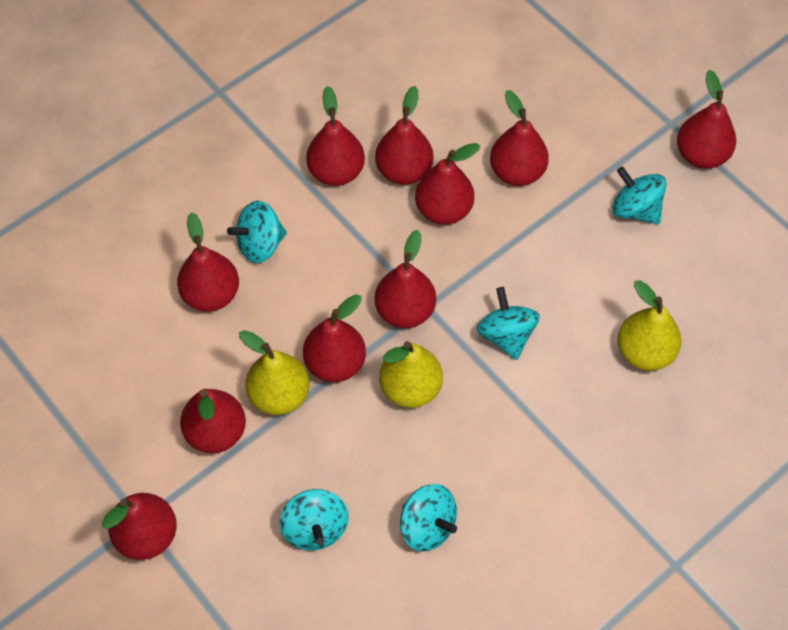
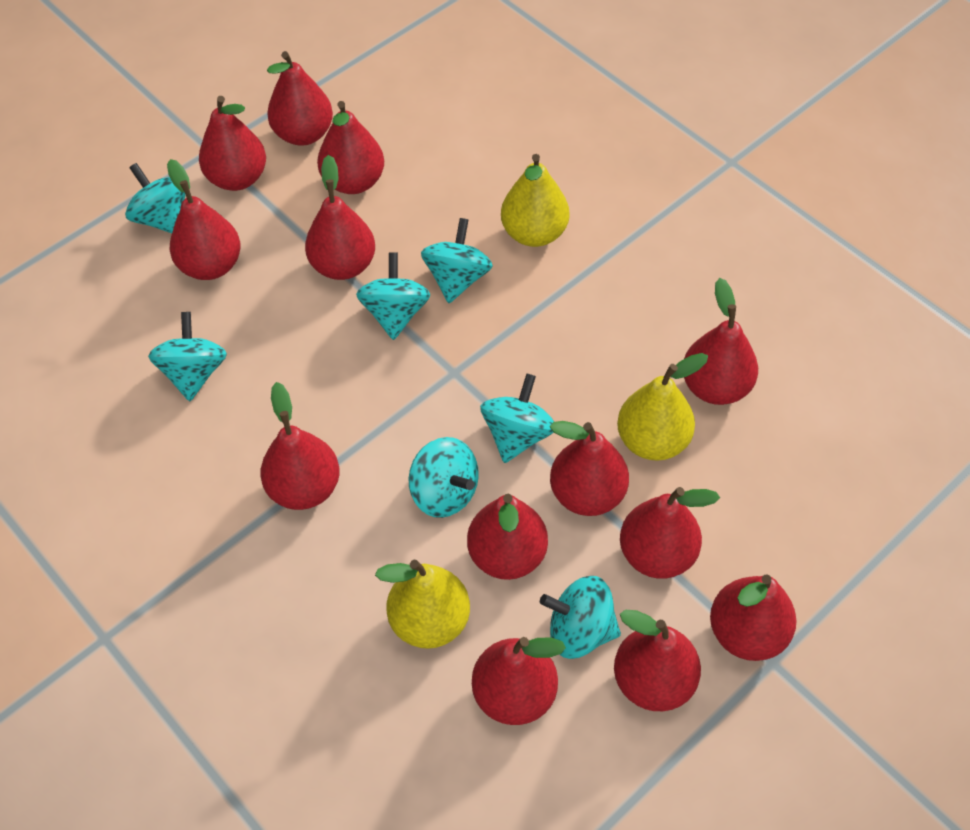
red pear: [102,493,177,560] [177,212,239,312] [180,389,246,453] [303,294,366,382] [306,86,365,186] [375,86,434,185] [375,230,436,328] [415,143,480,225] [490,90,549,186] [677,70,736,169] = 10 -> [167,159,241,280] [199,96,266,191] [260,382,339,510] [267,51,333,146] [305,155,375,280] [317,101,384,194] [467,494,548,580] [472,637,566,725] [550,421,629,516] [614,610,701,711] [620,487,720,579] [684,278,758,405] [710,574,796,661] = 13
turquoise spinning top: [227,201,287,263] [279,489,349,550] [400,484,457,552] [476,287,540,360] [612,167,666,224] = 5 -> [125,163,186,233] [148,312,227,401] [356,253,430,340] [408,437,479,518] [421,218,493,303] [480,374,554,463] [540,576,621,659] = 7

